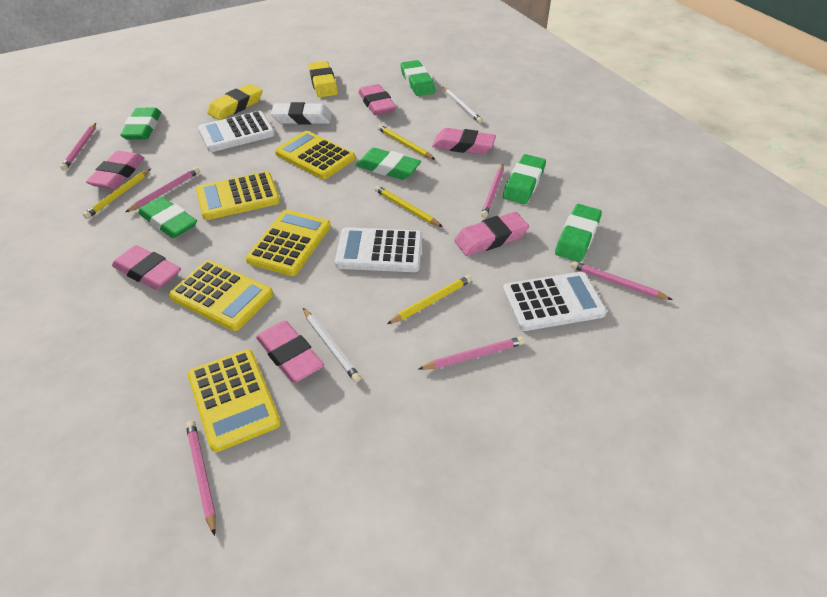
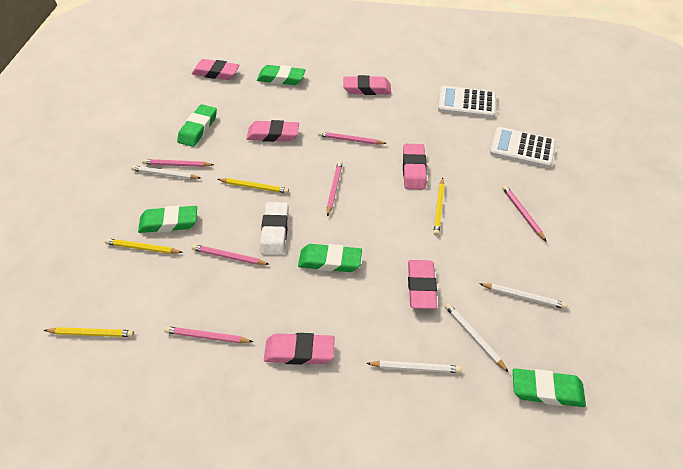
green eraser: [120,108,161,140] [138,197,197,238] [356,148,421,180] [400,60,435,96] [503,154,546,204] [555,204,602,262] = 6 -> [138,206,197,233] [177,104,217,147] [257,65,305,85] [298,244,362,272] [513,368,586,407] = 5
white calculator: [198,111,275,152] [335,227,422,272] [503,272,607,331] = 3 -> [438,86,496,118] [490,127,556,168] = 2
white pencil: [303,308,361,382] [443,87,483,123] = 2 -> [131,165,200,179] [366,361,461,373] [445,303,508,372] [479,283,567,309] = 4
yellow calculator: [169,260,273,331] [187,349,281,452] [196,171,280,220] [246,210,331,276] [275,131,355,179] = 5 -> none = 0
yellow eraser: [207,84,263,120] [308,61,338,97] = 2 -> none = 0

